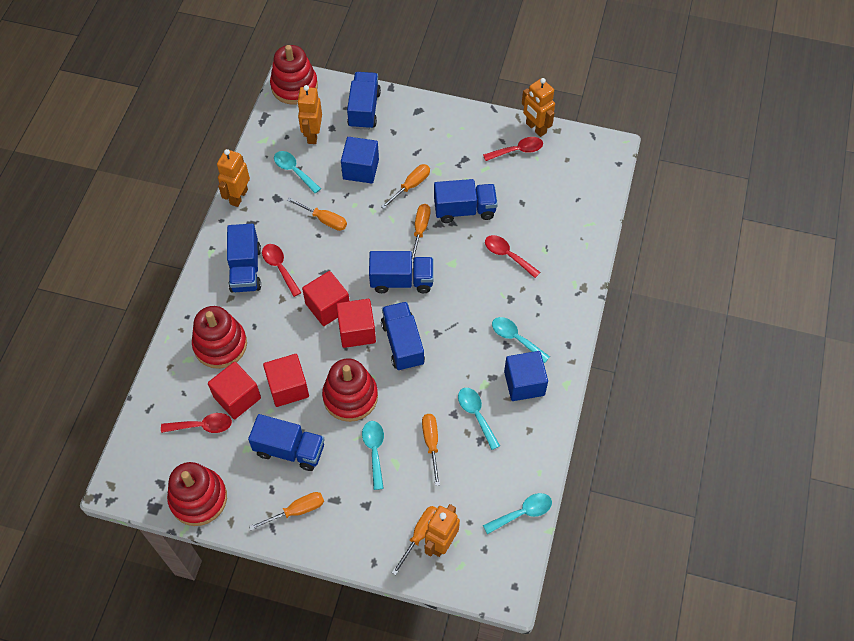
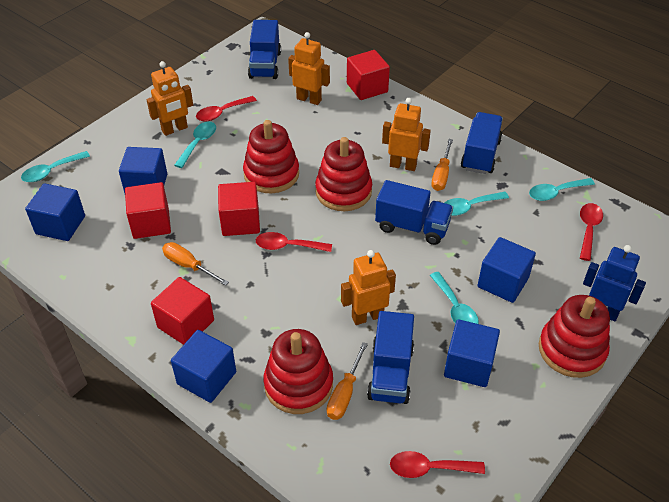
blue cube: [341,137,379,184] [504,351,548,401] = 2 -> [25,183,85,241] [119,147,167,193] [171,330,236,403] [444,319,500,387] [477,237,536,303] = 5
blue robot: none = 0 -> [583,245,646,321] = 1
blue truck: [227,224,261,293] [248,414,325,471] [347,72,381,130] [369,251,434,293] [381,302,425,371] [434,179,498,223] = 6 -> [248,20,281,79] [367,311,414,404] [375,180,453,245] [461,112,503,174] = 4
orange screwdriver: [249,492,324,530] [287,198,347,231] [381,164,430,209] [392,506,437,575] [412,204,431,263] [422,414,440,486] = 6 -> [162,242,229,286] [327,342,368,420] [431,139,453,191] = 3

